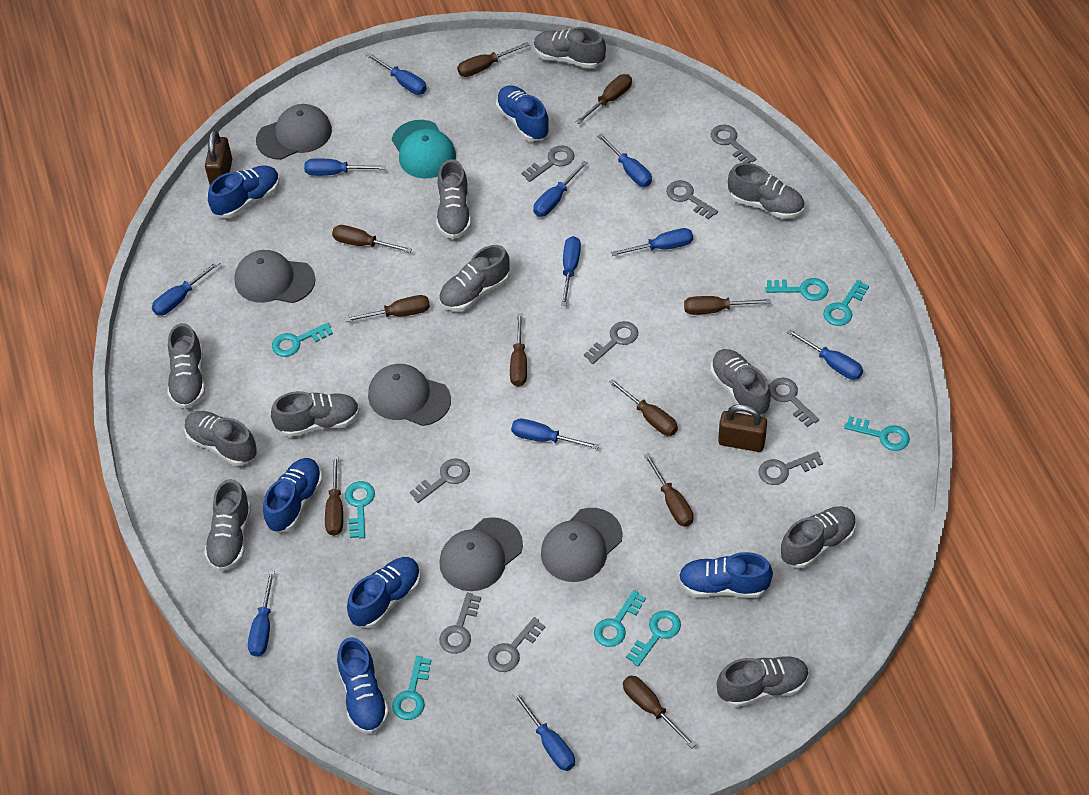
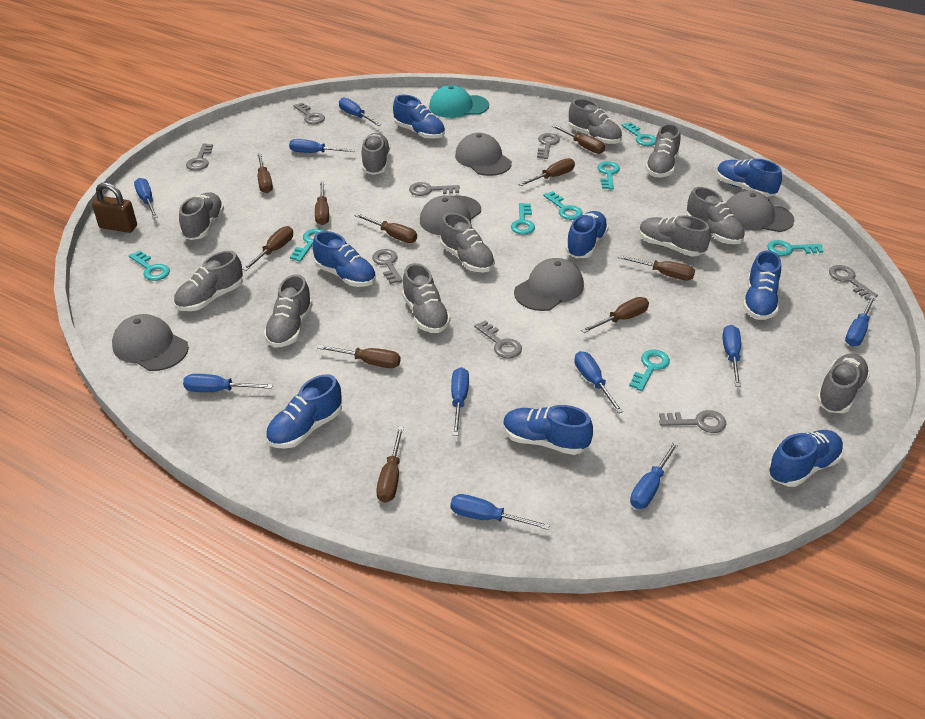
blue screwdriver: [152,261,220,316] [248,570,275,657] [304,158,386,176] [366,53,427,95] [511,419,599,449] [512,691,575,771] [533,161,588,217] [561,236,581,306] [598,134,652,187] [611,228,693,256] [787,329,863,380] = 11 -> [134,178,158,219] [183,374,273,392] [289,139,355,153] [339,98,381,126] [450,494,550,530] [451,367,469,436] [574,351,623,413] [630,441,679,509] [722,325,741,387] [845,295,876,346] = 10
blue shoe: [208,165,280,218] [263,458,323,532] [337,637,389,734] [347,557,421,628] [496,85,550,141] [678,552,773,598] = 6 -> [266,374,342,449] [313,231,376,287] [393,95,445,139] [503,405,593,455] [566,211,609,258] [716,159,782,197] [743,250,781,320] [768,430,843,487] = 8
brown padlock: [205,130,232,185] [718,404,767,452] = 2 -> [92,183,137,233] = 1
grey key: [410,458,470,503] [439,593,481,654] [488,617,545,672] [522,145,574,182] [584,321,638,364] [666,180,718,220] [711,124,756,163] [758,451,823,485] [769,378,819,427] = 9 -> [186,144,213,171] [293,103,325,124] [372,249,403,284] [409,182,460,196] [474,320,522,358] [537,133,560,159] [659,410,726,433] [829,265,878,300] = 8

